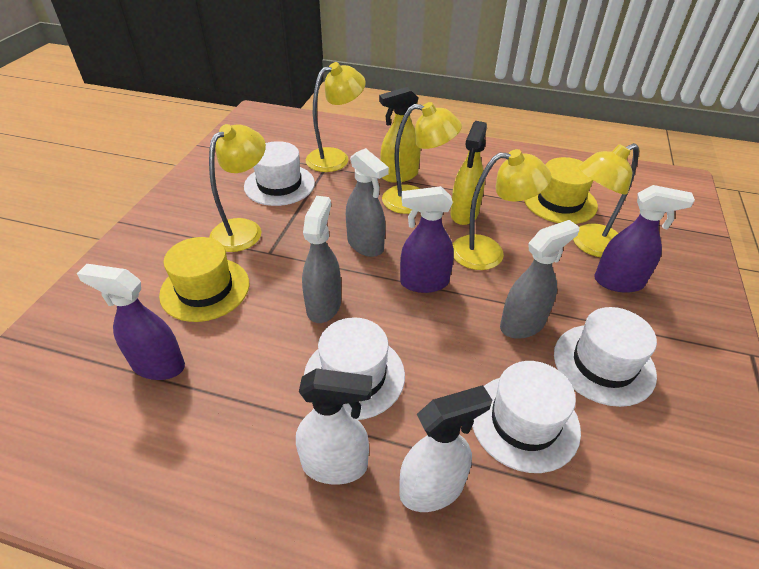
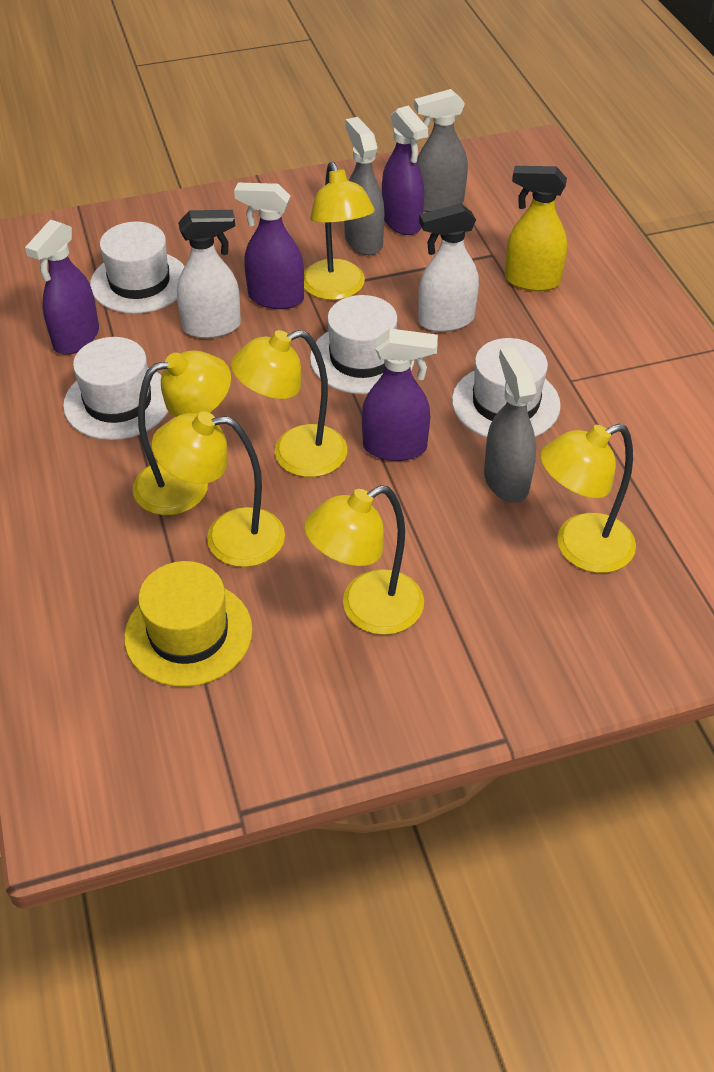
purple spray bottle: [77,264,185,380] [400,186,454,293] [594,185,695,293] = 3 -> [25,219,99,355] [234,183,304,309] [362,329,438,461] [382,105,428,235] = 4
yellow hat: [159,237,249,322] [524,157,598,224] = 2 -> [124,561,253,687] = 1
yellow lamp: [209,124,266,252] [306,62,366,172] [382,102,462,214] [453,149,552,270] [573,143,639,257] = 5 -> [133,350,231,515] [152,411,285,567] [231,330,347,477] [304,162,375,300] [304,485,424,635] [540,424,636,573] = 6
yellow spray bottle: [379,87,421,183] [450,121,487,225] = 2 -> [505,166,567,291] = 1

